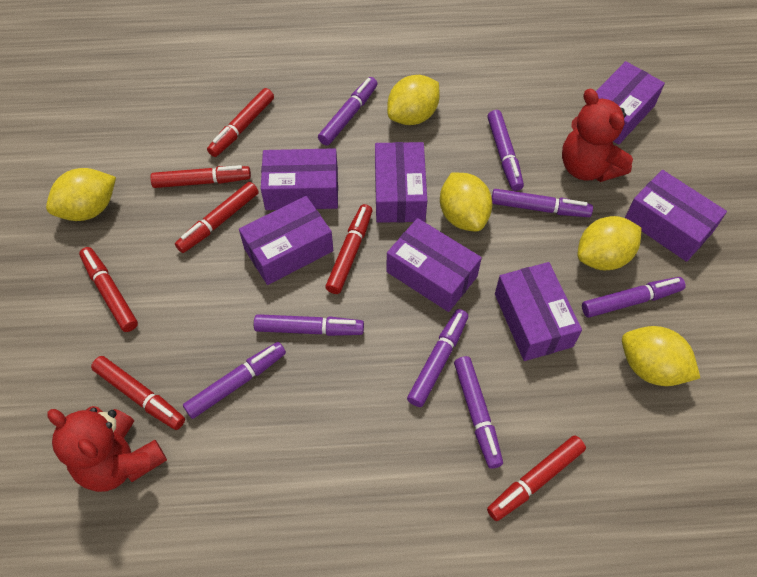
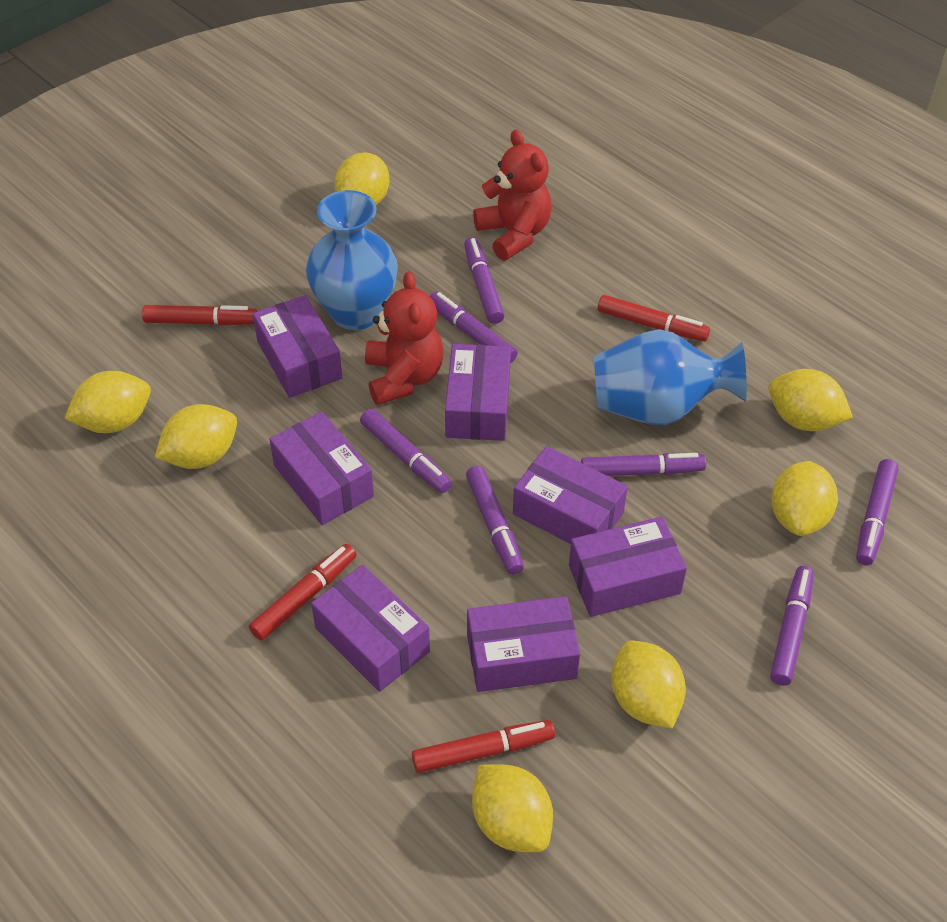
blue vase: none = 0 -> [306,190,398,330] [594,329,747,425] = 2
purple marker: [183,342,286,419] [254,314,364,336] [318,77,378,146] [407,309,468,407] [454,356,503,469] [487,110,524,191] [492,189,593,217] [582,277,686,318] = 8 -> [360,409,452,493] [430,292,518,364] [464,237,505,324] [466,466,524,574] [581,453,706,476] [770,566,814,686] [856,459,899,565] = 7
red marker: [79,247,138,332] [91,356,185,430] [150,165,251,188] [175,182,259,253] [207,88,274,157] [325,204,372,294] [487,435,586,521] = 7 -> [142,305,257,326] [249,544,357,641] [412,720,555,773] [598,295,710,342] = 4
yellow lemon: [46,168,116,221] [387,75,440,125] [440,172,492,231] [578,216,641,270] [622,326,700,386] = 5 -> [64,371,151,433] [155,404,237,469] [335,153,390,205] [472,765,553,852] [611,641,686,729] [769,369,853,431] [771,461,838,536] = 7

